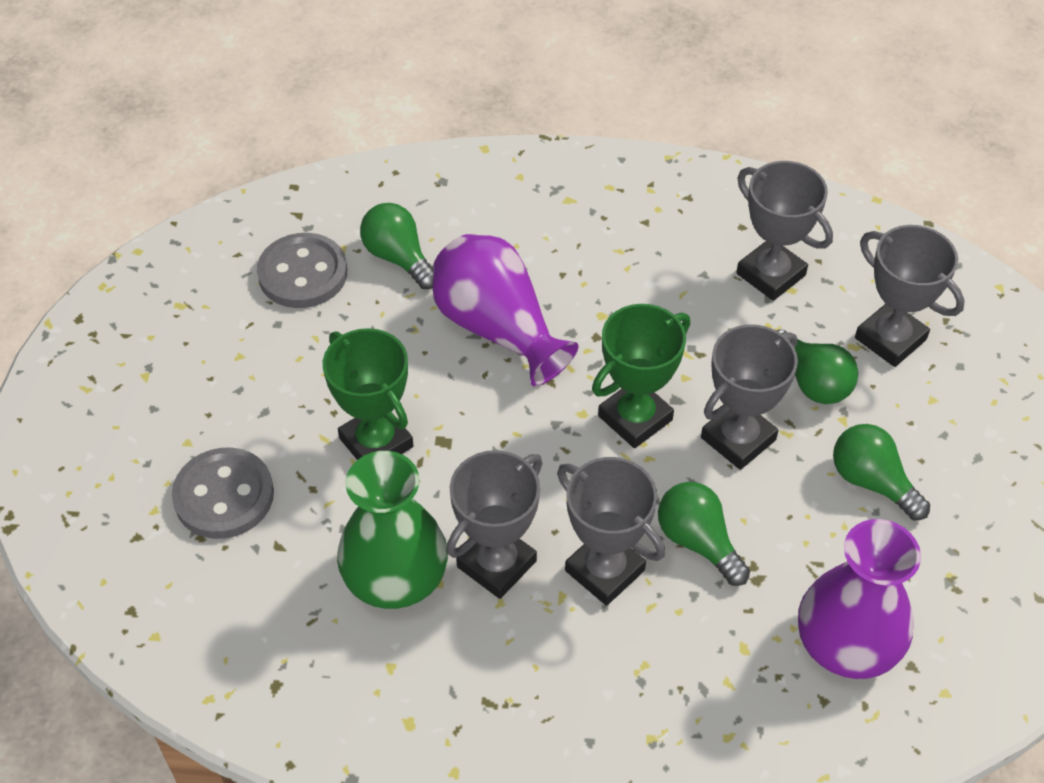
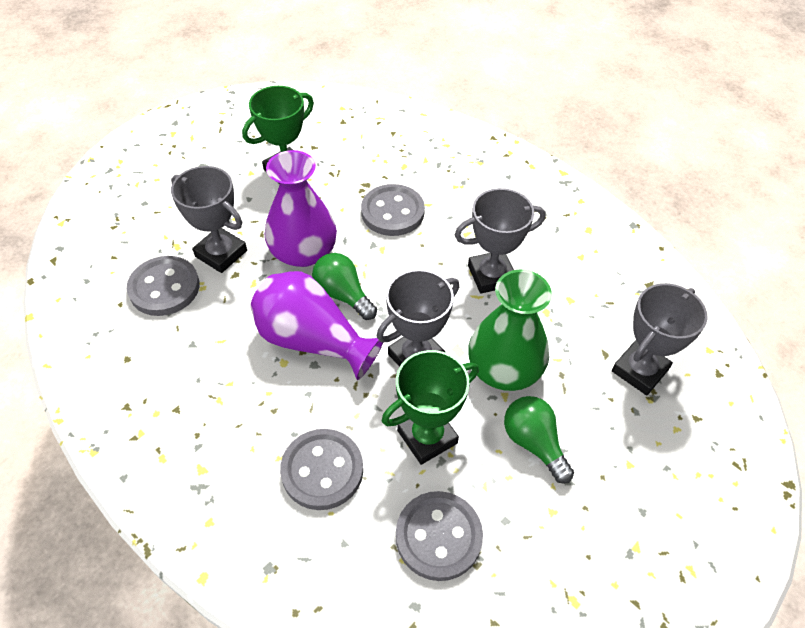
green light bulb: [360,203,433,289] [658,482,750,586] [777,329,858,404] [833,424,930,520] = 4 -> [312,253,377,320] [504,396,574,484] = 2
grey button: [172,448,274,539] [257,233,347,308] = 2 -> [127,256,200,316] [280,429,363,510] [361,184,425,236] [396,491,483,581] = 4
grey trophy: [446,450,543,599] [557,457,665,606] [701,324,798,470] [736,161,833,301] [855,225,965,367] = 5 -> [171,166,247,273] [377,269,459,367] [455,188,546,293] [612,283,708,395] = 4

